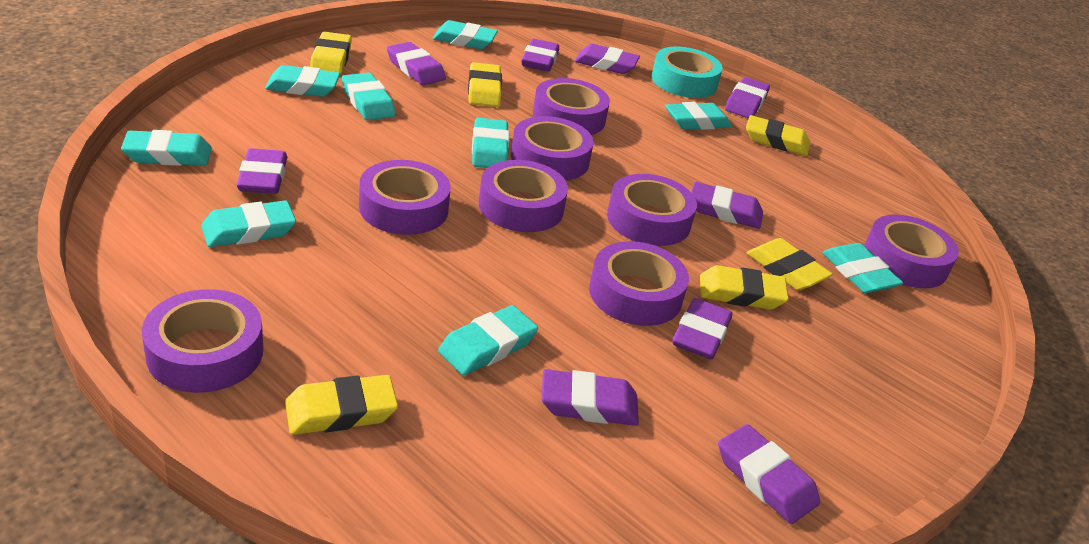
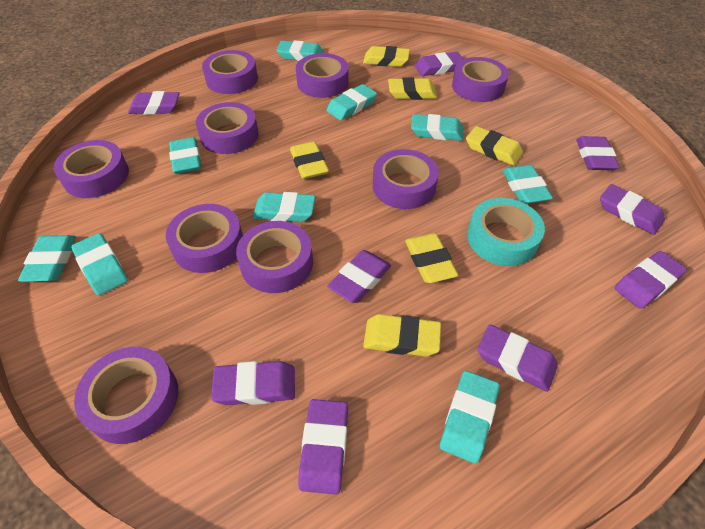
purple tape: [142,289,263,393] [359,160,451,235] [479,160,568,232] [511,116,594,181] [533,78,610,135] [589,241,689,326] [607,174,697,246] [864,214,959,288] = 8 -> [54,140,129,198] [74,347,178,444] [166,204,243,273] [196,102,259,154] [202,50,258,94] [236,221,313,293] [296,53,349,98] [373,149,439,209] [452,57,509,102] = 9

